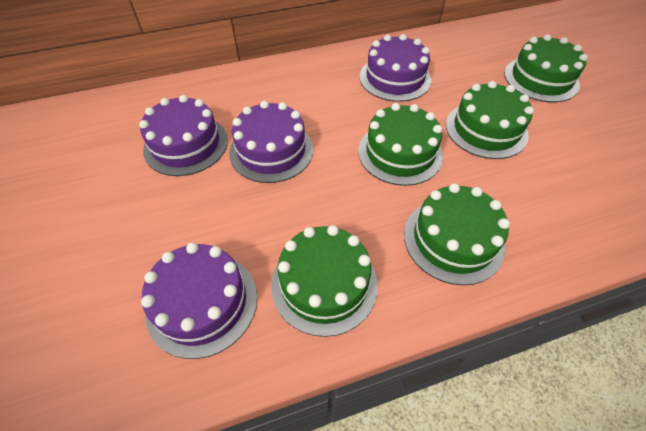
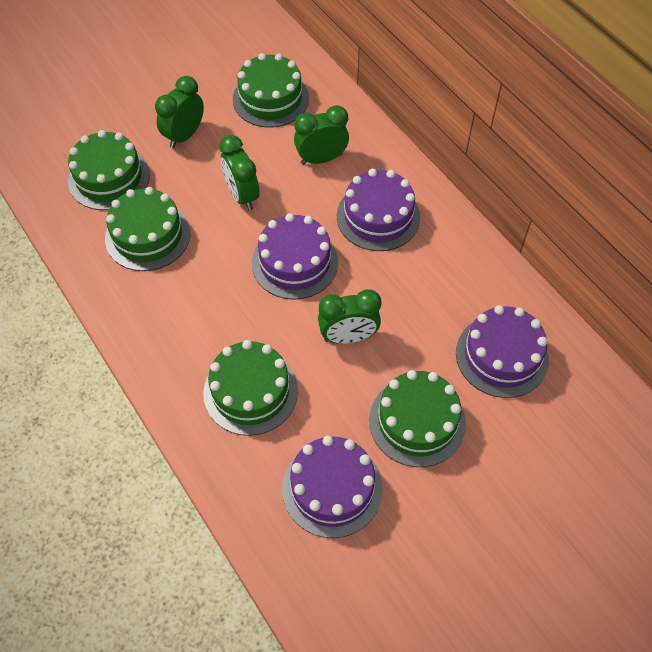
green clock: none = 0 -> [155,76,204,148] [219,135,259,211] [294,105,349,165] [318,289,381,344] = 4

